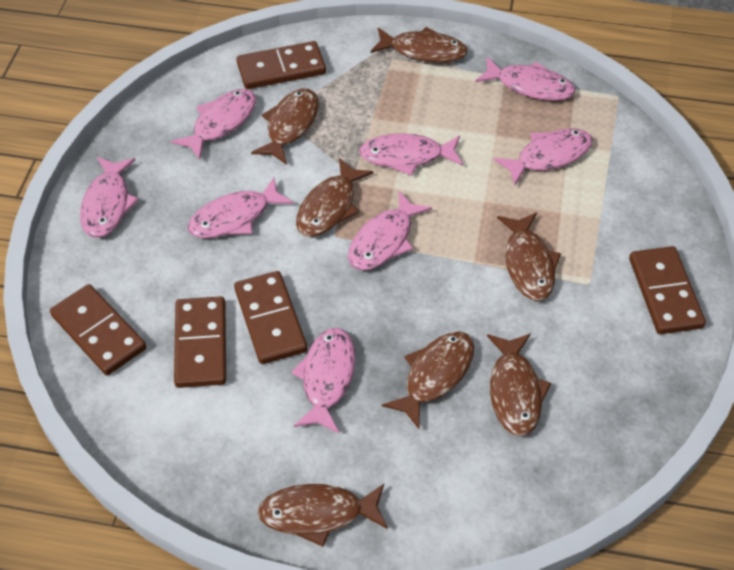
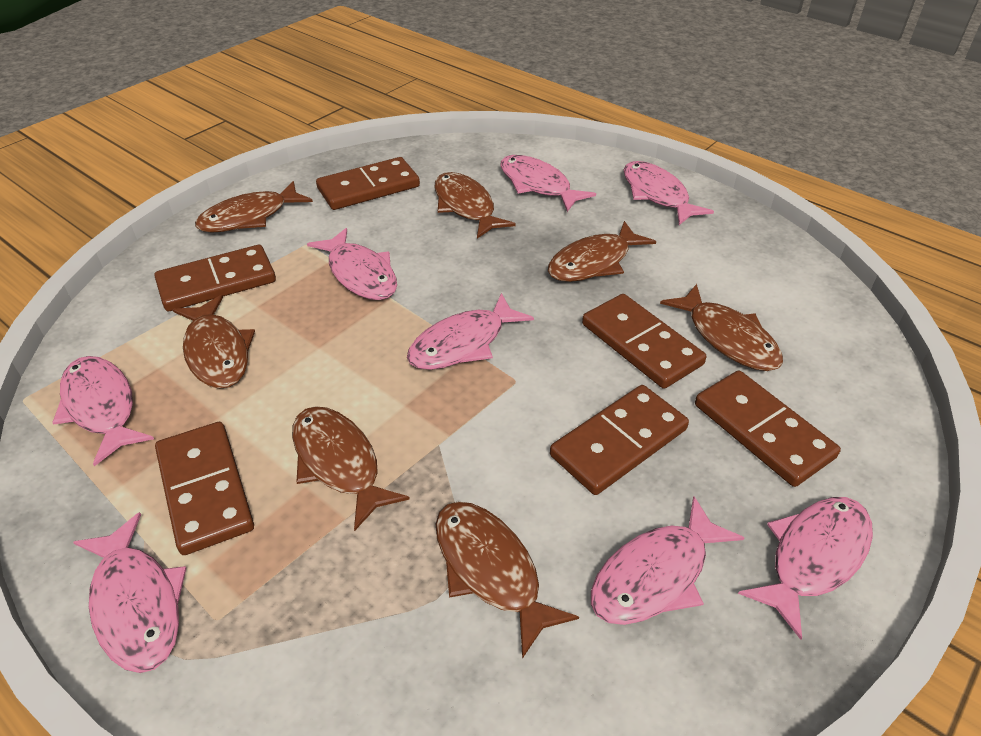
brown domino: [50,284,146,375] [174,296,226,388] [234,271,307,364] [237,41,326,89] [629,246,706,334] = 5 -> [155,245,276,311] [155,422,254,555] [316,157,420,210] [550,385,689,495] [582,294,706,389] [695,370,841,487] = 6

